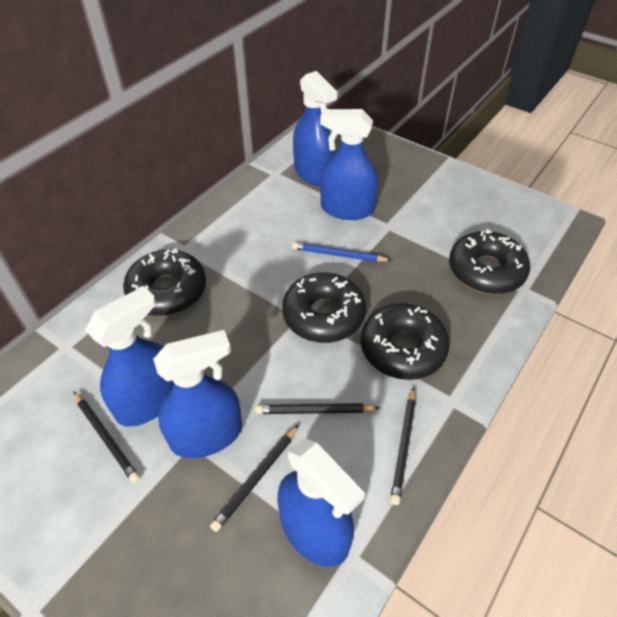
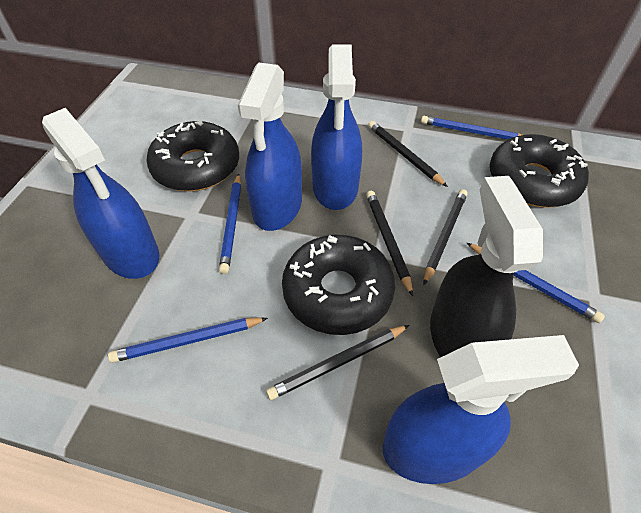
black donut: [123,248,206,316] [282,272,366,343] [361,303,450,380] [449,229,530,294] = 4 -> [146,120,239,191] [282,235,395,335] [490,134,589,208] = 3
black spray bottle: none = 0 -> [430,176,543,357] = 1
blue pencil: [292,242,392,262] = 1 -> [108,317,268,363] [219,173,241,274] [421,116,522,139] [467,243,605,323] = 4
blue spray bottle: [85,286,174,427] [153,330,242,458] [277,438,365,567] [293,71,337,186] [320,109,378,220] = 5 -> [42,108,160,279] [238,62,302,231] [311,44,362,210] [383,335,579,484] = 4

